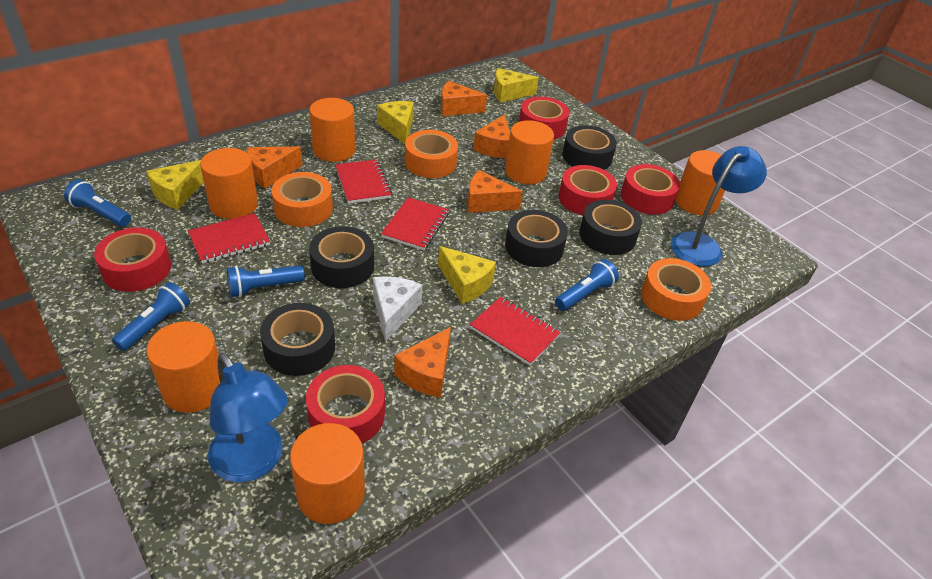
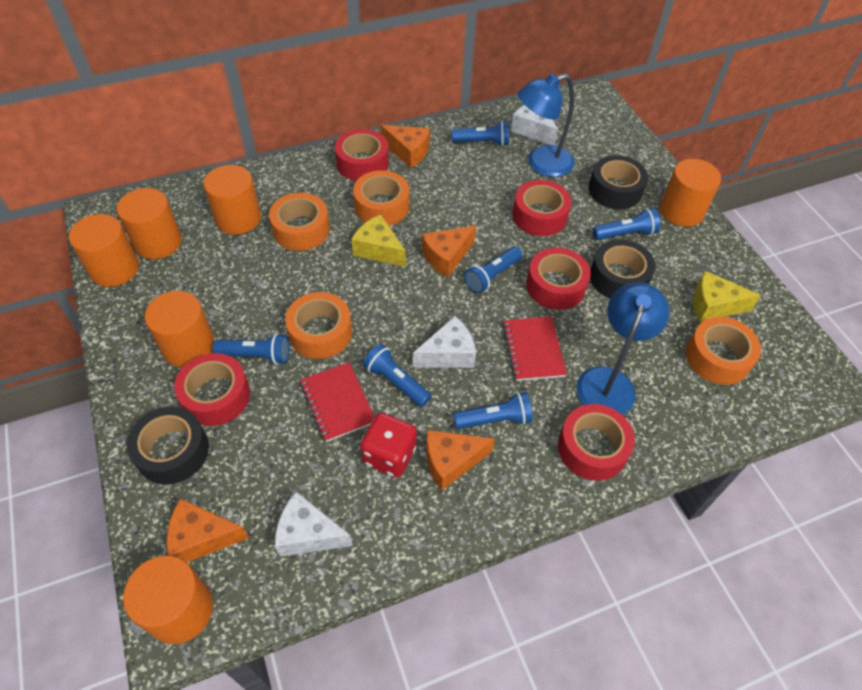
black tape: [260,303,335,376] [309,226,374,288] [505,210,568,267] [562,125,617,170] [580,200,642,255] = 5 -> [127,406,209,485] [589,155,648,209] [590,240,656,299] = 3
blue flashlight: [64,179,131,227] [112,282,190,351] [227,265,305,297] [555,259,619,311] = 4 -> [213,333,289,365] [363,344,431,407] [452,121,509,146] [453,392,533,429] [464,246,522,294] [593,208,660,240] = 6
orange cheese: [247,146,302,189] [394,327,451,398] [441,81,487,116] [467,170,523,213] [473,114,510,158] = 5 -> [166,498,249,563] [381,125,430,168] [422,226,476,277] [426,430,495,491] = 4
orange tape: [271,172,333,227] [405,130,458,178] [641,258,711,321] = 3 -> [269,193,330,251] [285,292,352,359] [353,170,409,226] [686,317,761,385] = 4
red dice: none = 0 -> [360,413,417,478] = 1
red notebook: [188,213,270,264] [335,159,392,204] [381,197,449,250] [470,297,560,366] = 4 -> [300,362,375,442] [503,316,567,381] = 2
white cheese: [373,276,422,342] = 1 -> [275,492,353,556] [413,316,476,368] [511,105,558,145] = 3
yellow cheese: [146,160,204,210] [377,101,414,144] [438,246,496,304] [494,68,539,102] = 4 -> [351,214,406,267] [693,271,761,322] = 2

